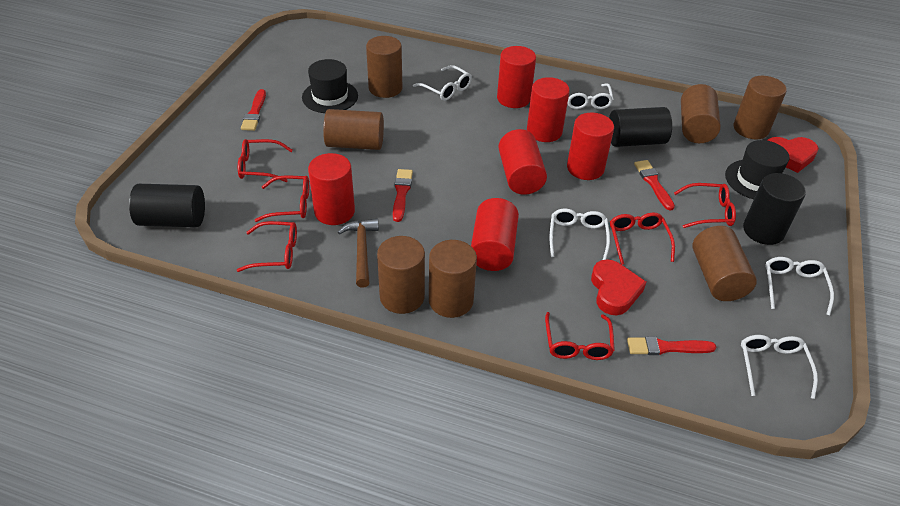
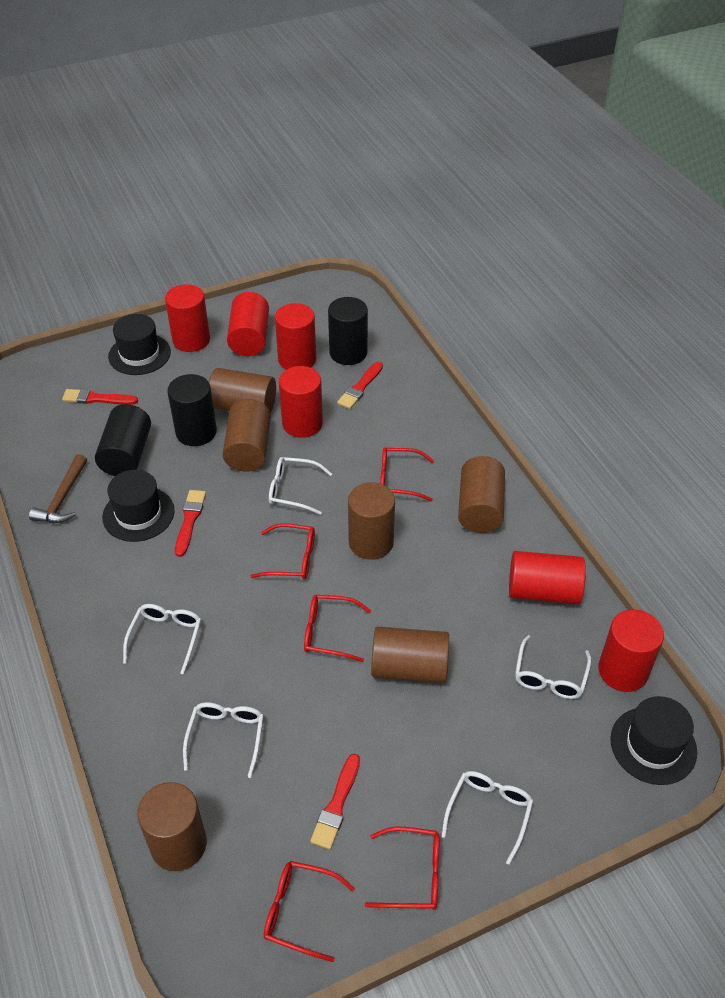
black hat: [302,59,358,113] [725,140,790,199] = 2 -> [102,470,175,542] [108,314,171,375] [610,696,697,785] = 3
brown cylinder: [323,109,384,150] [366,36,402,98] [377,236,425,314] [429,240,477,318] [681,84,721,143] [692,226,757,301] [733,76,787,139] = 7 -> [137,782,207,871] [209,368,276,414] [222,399,271,472] [348,482,395,560] [371,627,449,683] [458,456,505,533] = 6
red glasses: [237,221,297,272] [238,139,293,182] [255,176,309,222] [545,312,615,360] [610,213,675,265] [674,183,736,228] = 6 -> [251,523,315,580] [264,861,355,962] [304,595,371,662] [365,827,440,910] [380,448,434,501] = 5
red heart: [591,259,646,315] [767,137,819,173] = 2 -> none = 0

